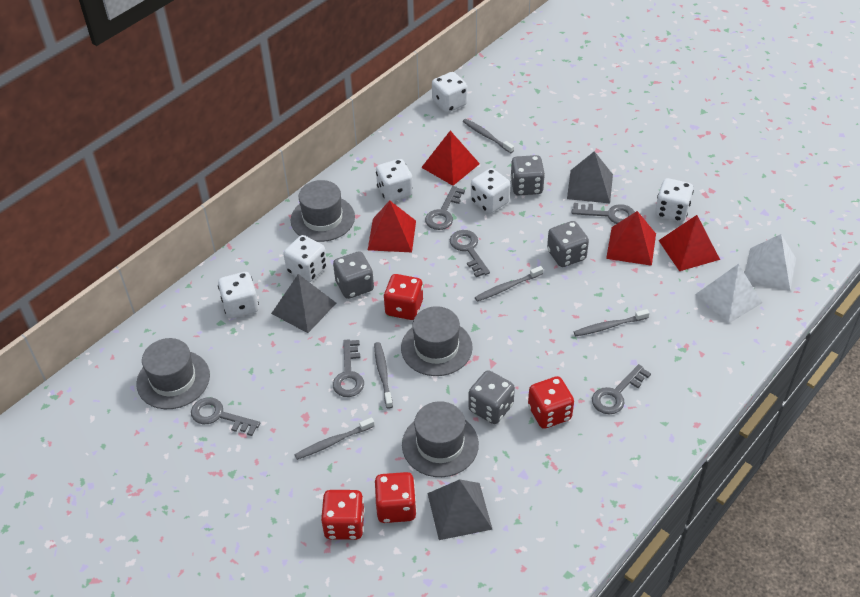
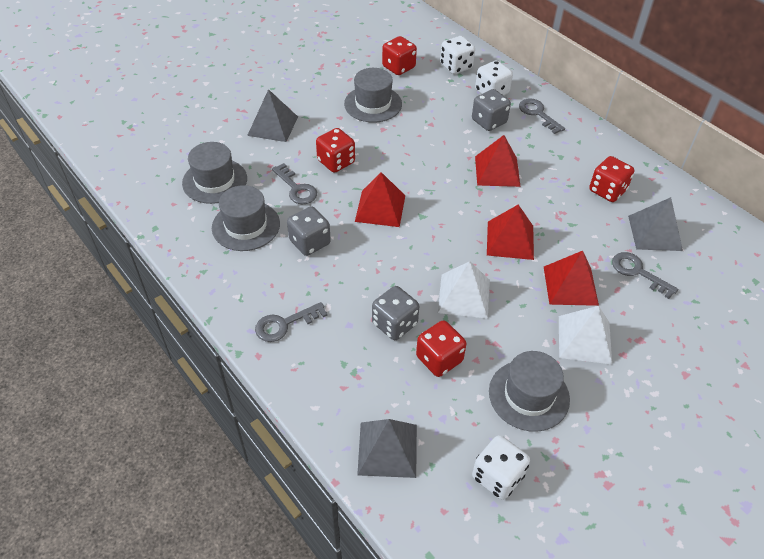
grey dice: [333,251,374,299] [468,370,515,424] [510,155,545,195] [547,221,589,267] = 4 -> [287,206,331,256] [372,286,419,340] [472,89,511,131] = 3
grey key: [191,397,260,436] [333,339,364,397] [425,186,465,230] [450,230,490,277] [572,203,635,224] [592,364,651,414] = 6 -> [255,302,328,342] [272,163,317,204] [519,98,565,134] [612,252,678,299] = 4
grey toothbrush: [294,417,375,460] [374,342,393,409] [463,119,514,153] [475,266,543,302] [574,309,650,336] = 5 -> none = 0
white dice: [218,272,259,319] [283,235,327,282] [376,159,413,202] [432,72,467,113] [471,168,510,214] [655,178,694,222] = 6 -> [440,36,475,74] [472,435,530,500] [475,60,513,95] = 3

